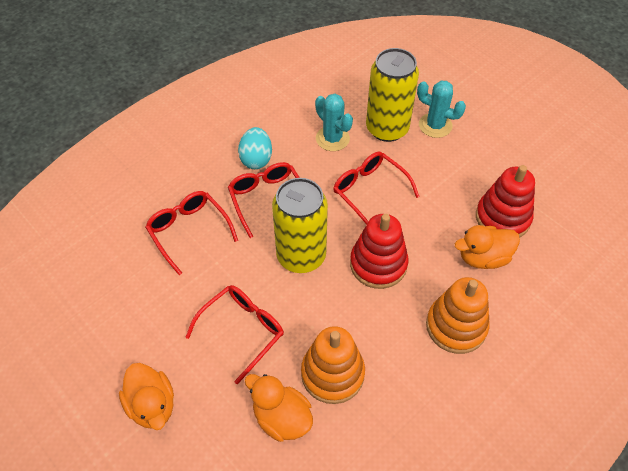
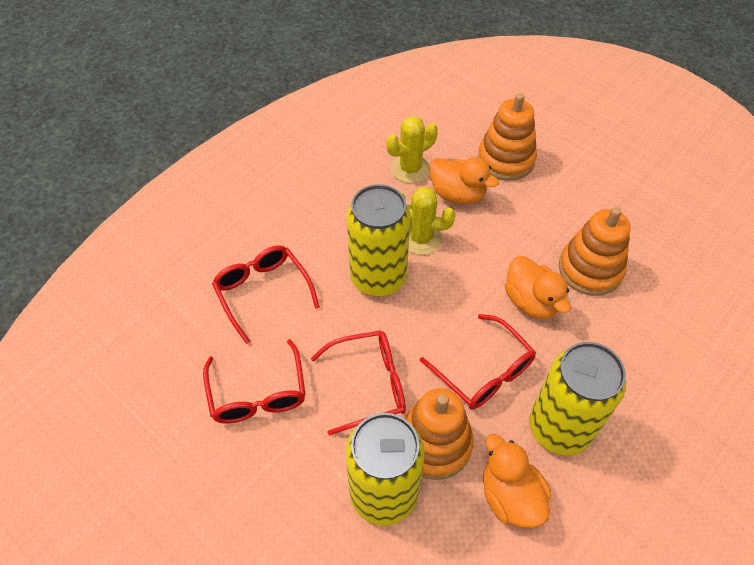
orange stacking toy: [301,326,365,404] [426,277,490,354] = 2 -> [404,388,474,480] [478,93,537,181] [559,207,630,296] = 3
red stacking toy: [350,214,408,289] [476,165,535,238] = 2 -> none = 0
turquoise cactus: [315,94,353,151] [417,80,466,138] = 2 -> none = 0
turquoise egg: [238,127,272,169] = 1 -> none = 0
yellow cactus: none = 0 -> [386,116,438,183] [400,187,456,255] = 2
yellow can: [272,178,328,273] [366,48,419,142] = 2 -> [345,413,425,526] [347,184,410,297] [529,342,626,455] = 3

